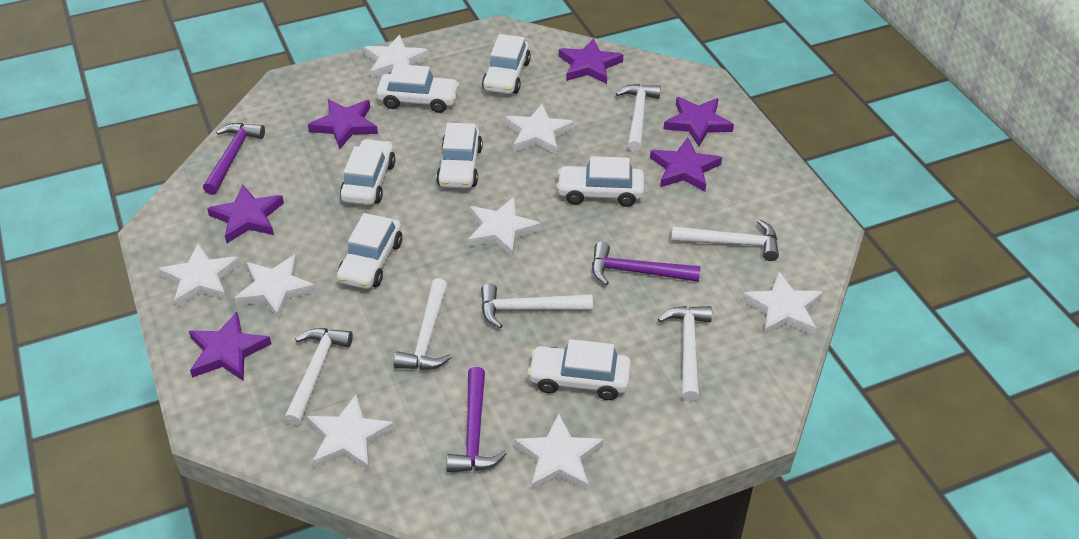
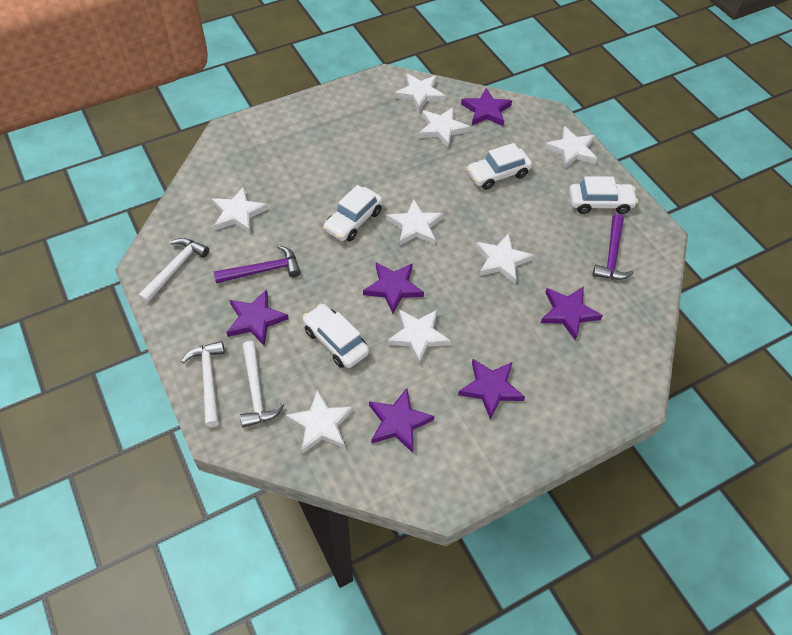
purple hammer: [203,123,265,195] [446,367,507,472] [592,242,701,285] = 3 -> [214,245,301,283] [593,214,634,280] = 2
white car: [337,213,402,289] [340,139,395,205] [377,64,460,113] [436,123,483,189] [482,34,531,94] [527,339,631,400] [557,156,644,207] = 7 -> [302,303,369,368] [323,185,383,241] [466,143,532,190] [569,176,638,214] = 4
white hammer: [284,328,353,426] [394,278,452,370] [481,283,593,328] [615,84,661,152] [658,306,712,402] [671,219,779,261] = 6 -> [138,238,209,303] [181,341,225,427] [240,341,284,428] = 3

